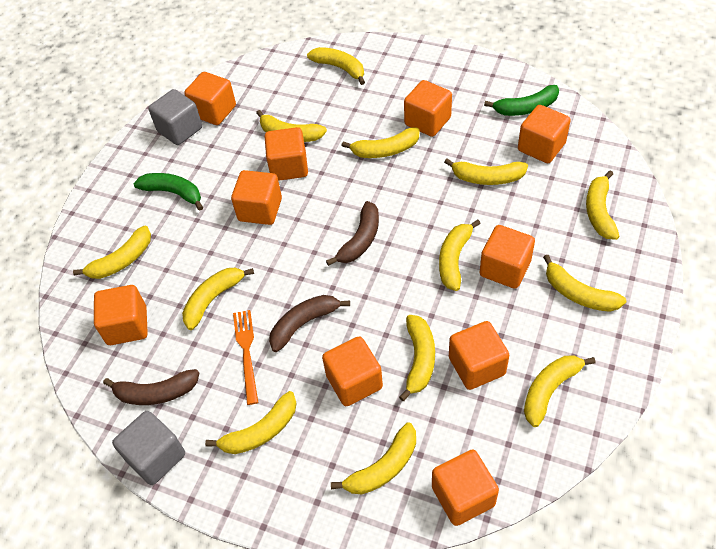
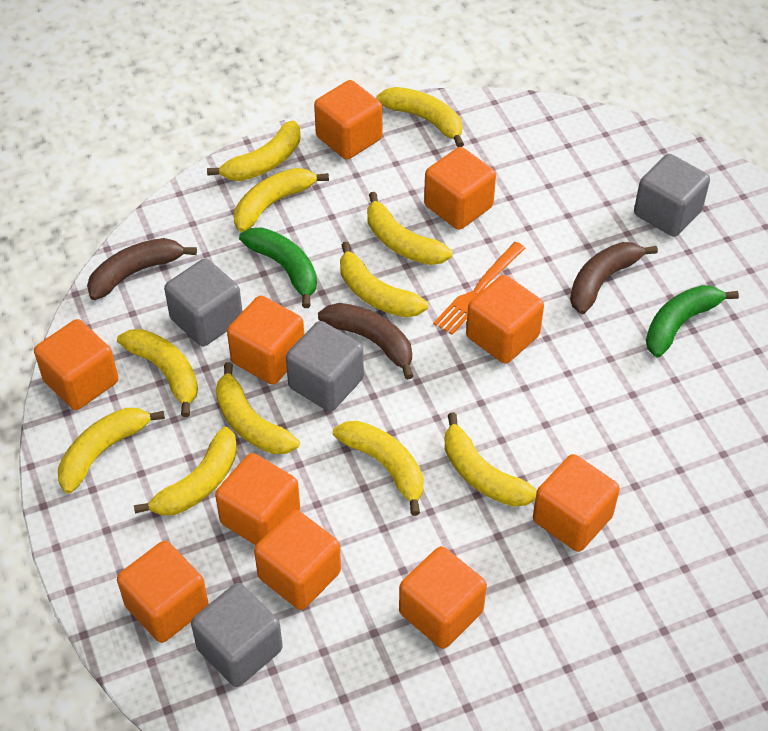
grey cube: [112,411,185,485] [148,89,202,145] = 2 -> [164,258,243,346] [191,583,283,687] [286,321,364,411] [634,154,710,237] = 4
yellow banana: [73,226,151,279] [182,268,254,330] [205,391,296,454] [256,110,327,142] [307,47,365,85] [331,423,416,494] [342,127,419,158] [399,315,435,401] [439,219,481,291] [444,158,528,185] [524,356,595,427] [543,255,626,312] [586,170,620,240] = 13 -> [58,408,165,494] [117,329,198,417] [134,426,237,516] [207,120,300,181] [216,362,300,454] [234,168,329,232] [333,421,424,516] [340,242,428,318] [367,192,452,265] [377,87,464,147] [445,412,537,507] = 11

